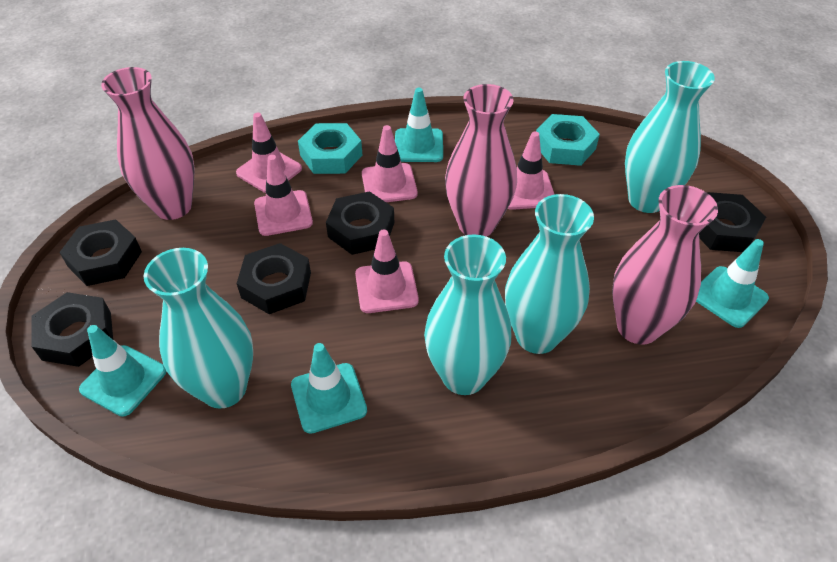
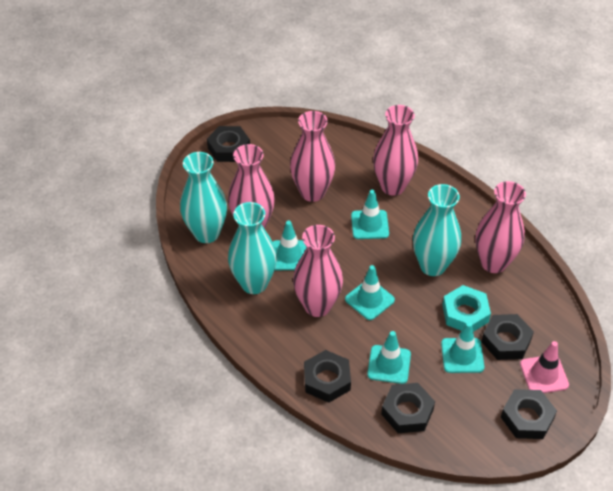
pink traffic cone: [236,113,302,193] [254,155,313,236] [355,229,419,313] [362,125,418,202] [508,131,555,210] = 5 -> [520,341,569,393] = 1
pink vase: [101,67,195,220] [445,84,517,237] [612,185,718,345] = 3 -> [228,144,275,229] [290,111,335,202] [293,225,343,317] [373,105,418,196] [476,181,526,273] = 5
turquoise nut: [298,123,362,174] [536,114,600,166] = 2 -> [442,285,491,332] = 1
turquoise traffic cone: [79,325,166,417] [291,343,367,434] [395,88,443,162] [696,239,769,328] = 4 -> [273,221,307,270] [345,265,395,320] [351,190,389,239] [367,331,411,384] [441,322,484,373] = 5
turquoise vase: [144,248,253,409] [424,235,511,395] [505,194,594,354] [625,61,715,213] = 4 -> [180,152,227,243] [228,202,277,294] [413,184,461,276] = 3

